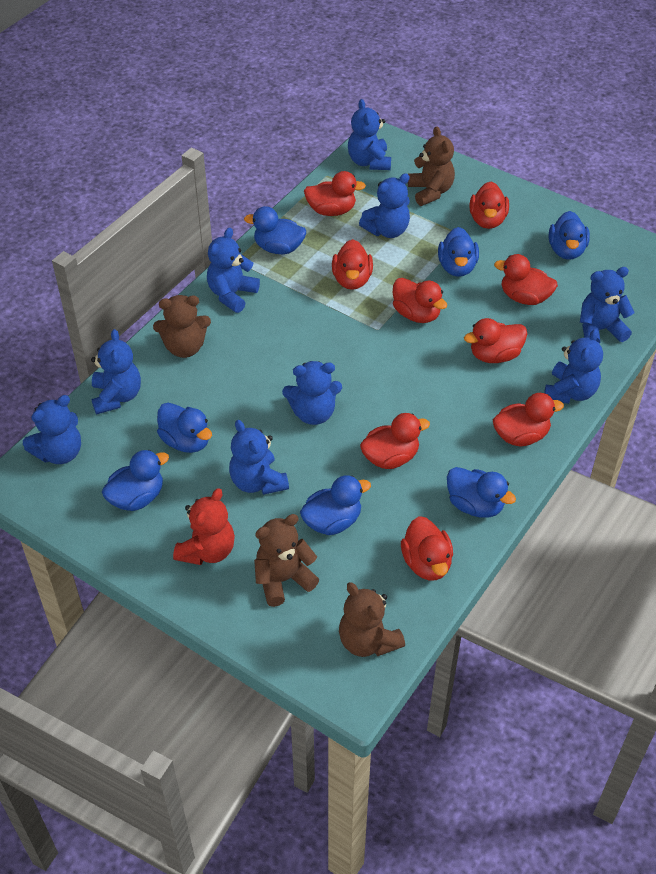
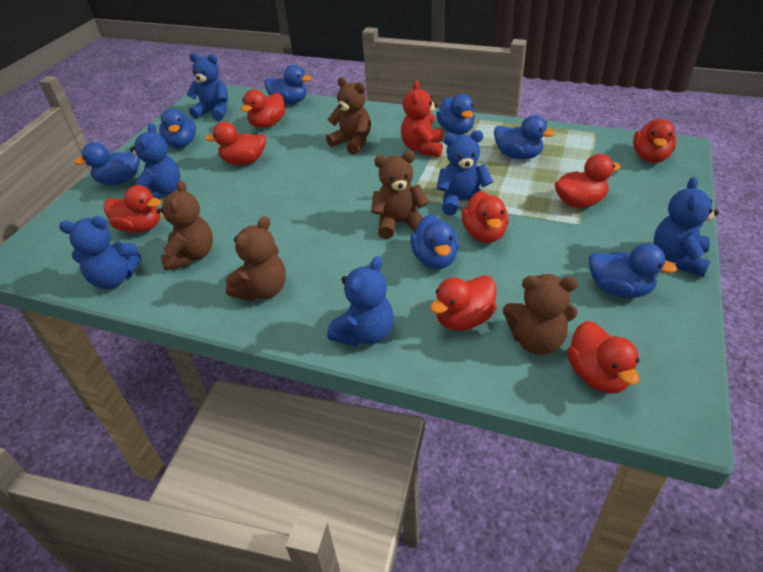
blue teddy bear: [23,395,81,464] [91,329,141,415] [207,228,260,313] [229,420,289,495] [282,361,342,425] [348,99,391,170] [359,173,410,238] [544,329,603,404] [580,267,635,344] = 9 -> [59,216,141,289] [130,123,180,199] [187,53,228,121] [327,256,394,346] [436,130,493,215] [654,177,719,277] = 6
brown teddy bear: [153,295,211,358] [254,514,319,607] [339,582,405,657] [408,126,455,206] = 4 -> [157,180,213,270] [226,216,286,301] [326,77,371,155] [371,151,429,239] [503,274,578,355] = 5
red duck: [304,171,366,216] [332,239,373,290] [360,413,430,469] [393,278,447,323] [401,516,453,581] [464,318,527,363] [469,182,509,229] [493,393,564,446] [494,254,558,305] = 9 -> [103,185,161,233] [205,122,266,165] [241,89,285,128] [430,275,497,331] [461,191,509,243] [555,154,621,208] [567,321,639,394] [633,119,677,163] = 8

